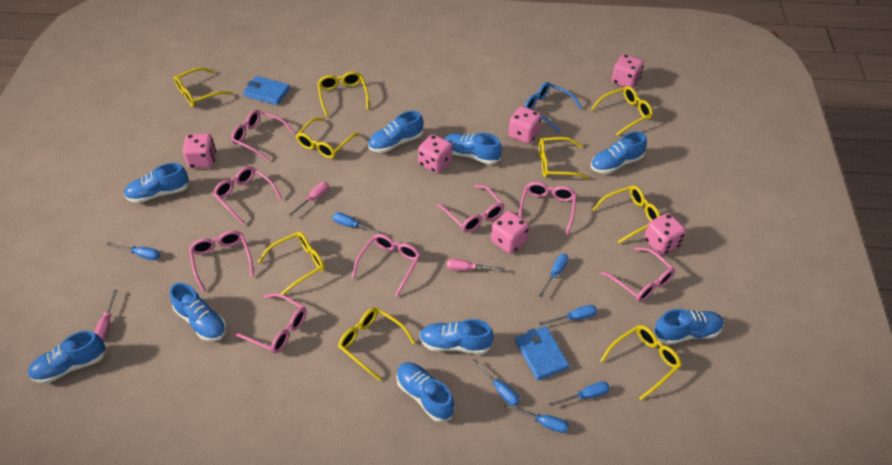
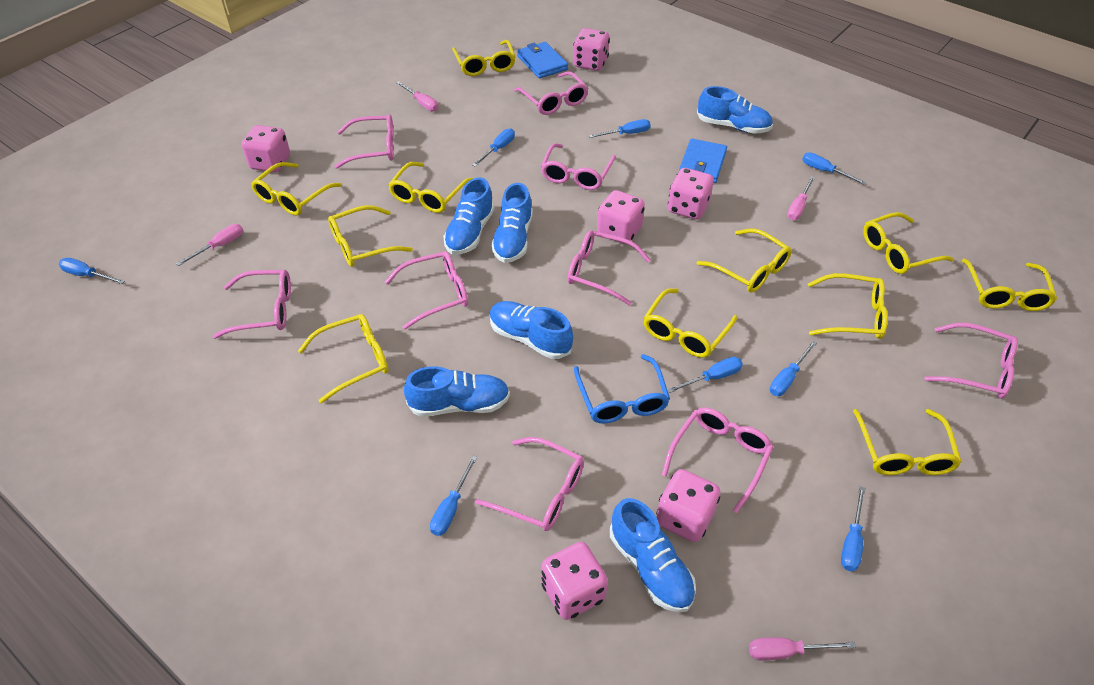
blue screwdriver: [107,242,160,260] [333,212,383,234] [473,359,519,406] [505,404,569,433] [539,254,569,297] [539,305,597,326] [548,381,610,407] = 7 -> [59,258,125,284] [430,456,478,536] [473,128,515,167] [589,119,651,138] [667,357,743,393] [770,341,817,396] [802,152,867,185] [841,486,865,571] = 8
blue shoe: [28,331,107,384] [124,163,190,203] [170,283,226,341] [368,111,423,153] [396,362,455,422] [419,319,494,354] [445,133,502,165] [591,131,647,174] [654,309,724,345] = 9 -> [404,366,510,417] [443,177,495,255] [490,301,573,359] [491,183,533,263] [610,498,696,613] [697,86,773,134] = 6
pink glasses: [189,231,254,292] [213,166,282,225] [231,110,295,161] [233,293,306,353] [352,234,421,297] [437,185,504,232] [519,182,577,235] [601,247,675,302] = 8 -> [212,270,291,339] [334,114,394,169] [385,251,468,330] [475,437,584,531] [514,71,588,115] [541,143,616,190] [567,230,651,305] [662,407,773,513] [924,323,1018,399] = 9
pink screwdriver: [94,289,118,340] [288,182,329,217] [447,259,504,271] = 3 -> [176,224,243,266] [396,81,438,111] [749,638,856,660] [787,176,815,220] = 4
yellow glasses: [174,68,232,107] [258,232,325,295] [296,118,359,158] [317,71,369,117] [338,308,416,381] [539,137,589,179] [591,86,653,136] [592,186,660,243] [600,325,682,400] = 9 -> [251,162,342,215] [298,314,389,403] [328,205,413,267] [388,162,473,213] [452,40,515,76] [644,288,738,358] [697,228,792,293] [808,273,888,339] [853,409,962,475] [863,212,954,274] [962,259,1057,311] = 11

